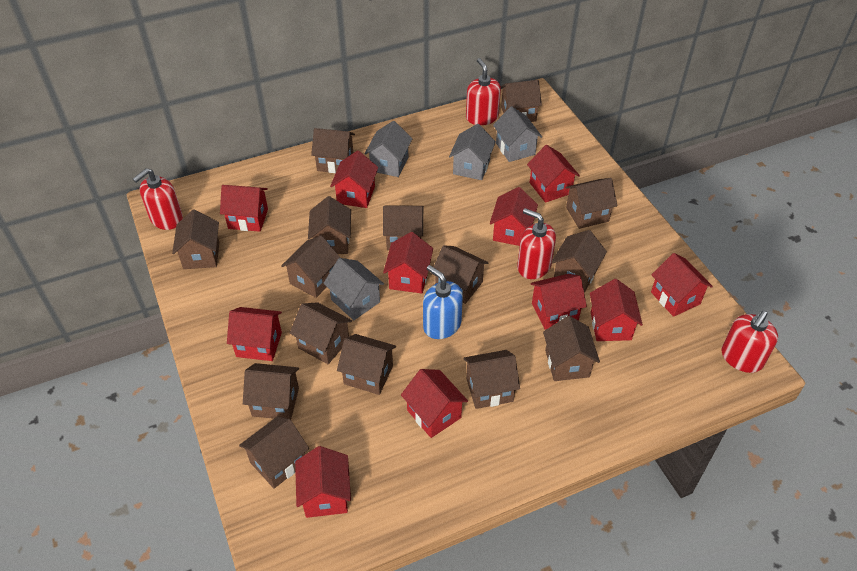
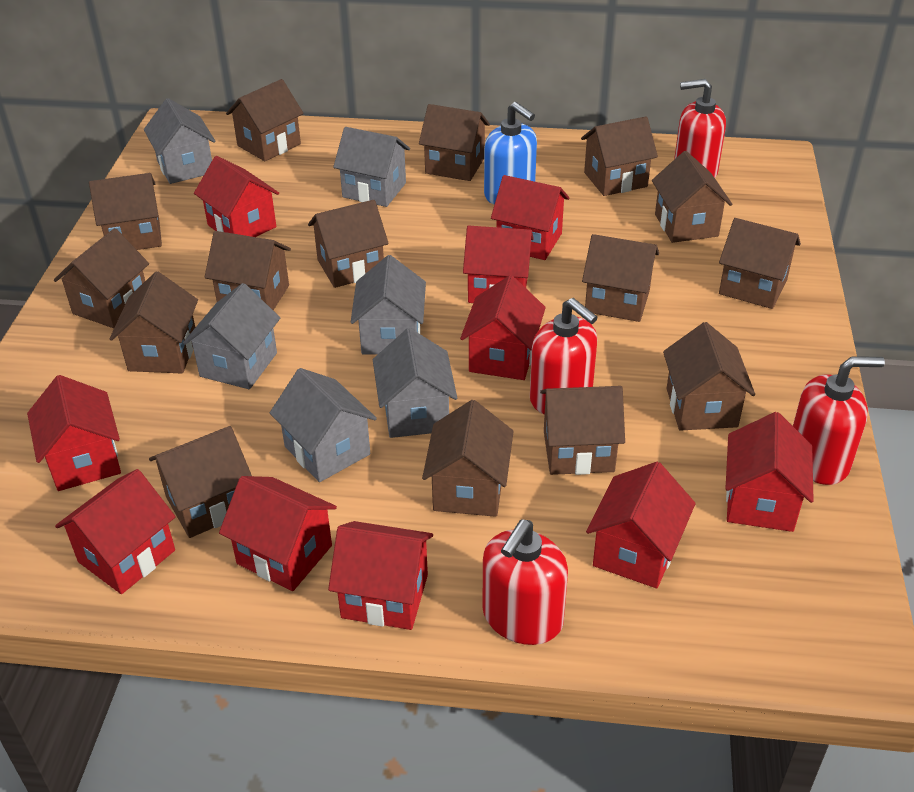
grey house: [323,258,384,320] [365,121,412,177] [449,124,496,180] [493,106,542,162] = 4 -> [144,98,215,184] [183,283,280,389] [270,368,377,482] [333,127,410,207] [351,255,426,355] [373,328,457,438] = 6
red house: [220,185,268,232] [227,307,282,361] [295,446,351,518] [330,150,378,208] [383,232,433,293] [401,369,468,438] [490,187,538,246] [527,145,580,203] [530,274,587,330] [590,279,643,341] [651,253,713,317] = 11 -> [27,375,121,491] [55,469,176,594] [194,156,279,237] [219,476,337,591] [328,521,433,630] [460,275,546,380] [463,225,534,303] [491,175,570,260] [586,462,696,588] [725,412,814,532] = 10

